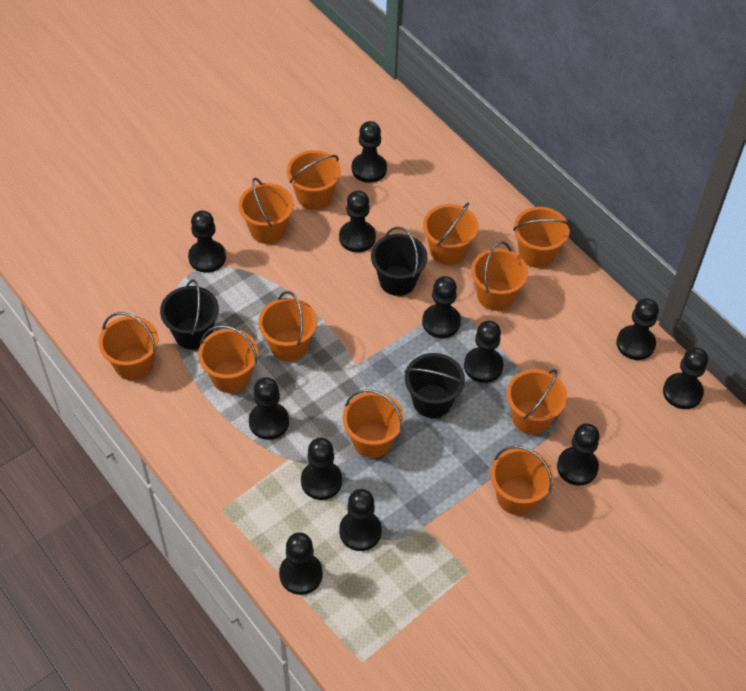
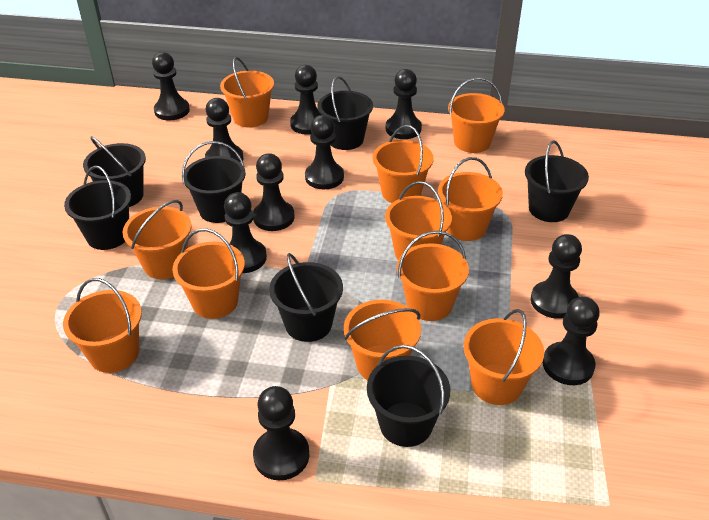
black bucket: [160,279,219,350] [371,227,427,296] [404,353,465,418] = 3 -> [64,166,131,250] [83,136,146,207] [182,141,246,223] [269,253,343,342] [317,76,373,150] [367,345,450,447] [525,140,589,222] = 7
black pawn: [188,210,226,273] [249,377,289,440] [279,532,323,595] [301,438,342,500] [339,190,376,252] [339,489,382,551] [352,121,387,183] [422,276,461,338] [464,321,504,383] [557,423,600,486] [616,298,659,360] [663,347,708,409] = 12 -> [152,52,190,120] [205,98,243,162] [224,192,267,273] [253,153,295,231] [253,386,309,480] [290,65,321,135] [305,115,344,189] [386,69,422,139] [531,234,582,319] [543,296,600,385] = 10

